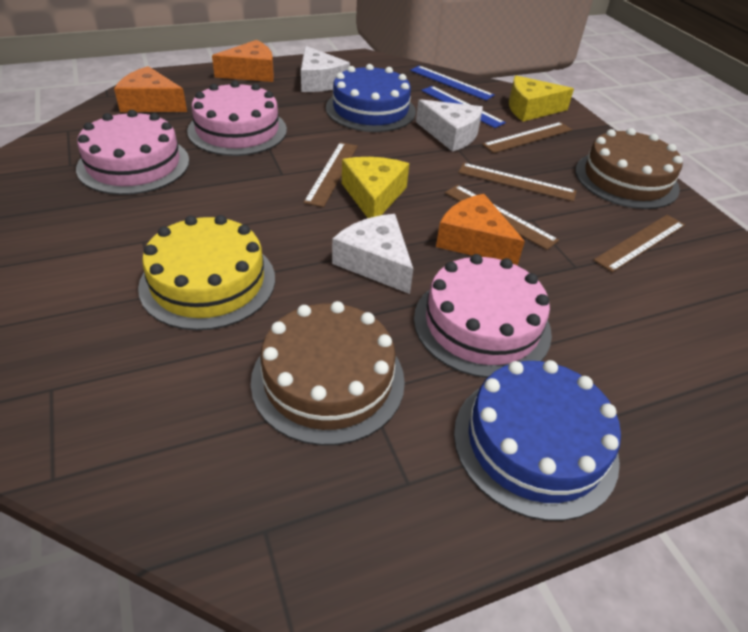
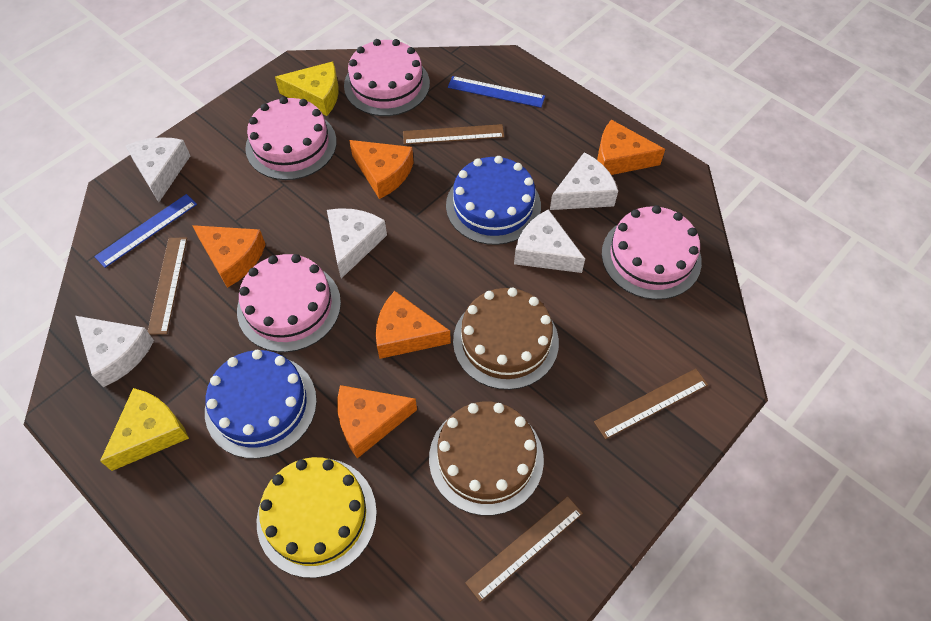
brown ruler: [303,142,358,207] [445,185,559,250] [458,163,577,202] [482,122,572,153] [594,215,685,272] = 5 -> [148,238,187,334] [403,124,504,145] [465,496,583,602] [594,369,708,439] = 4
orange cheese: [114,66,187,112] [212,40,274,82] [436,194,525,266] = 3 -> [192,225,266,288] [337,385,417,458] [349,140,414,199] [376,291,451,359] [597,120,665,175] = 5
pink cake: [76,110,189,195] [187,81,287,156] [414,254,552,378] = 3 -> [237,254,341,352] [245,97,337,180] [344,39,430,116] [602,205,702,300] = 4
white cheese: [301,46,350,92] [332,214,413,294] [416,99,483,152] = 3 -> [76,316,154,387] [126,137,190,202] [327,208,387,279] [514,209,585,273] [550,152,618,210] = 5

